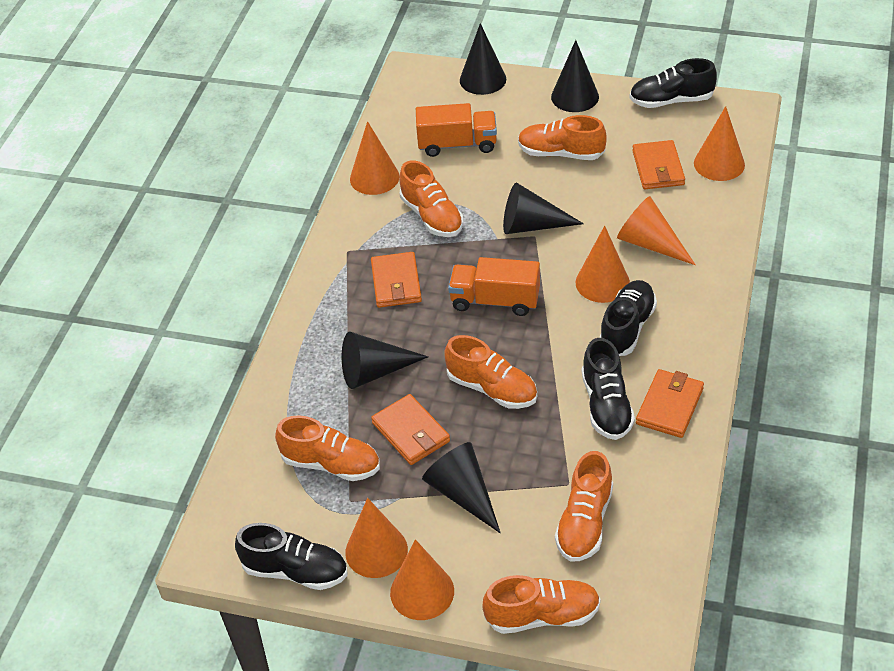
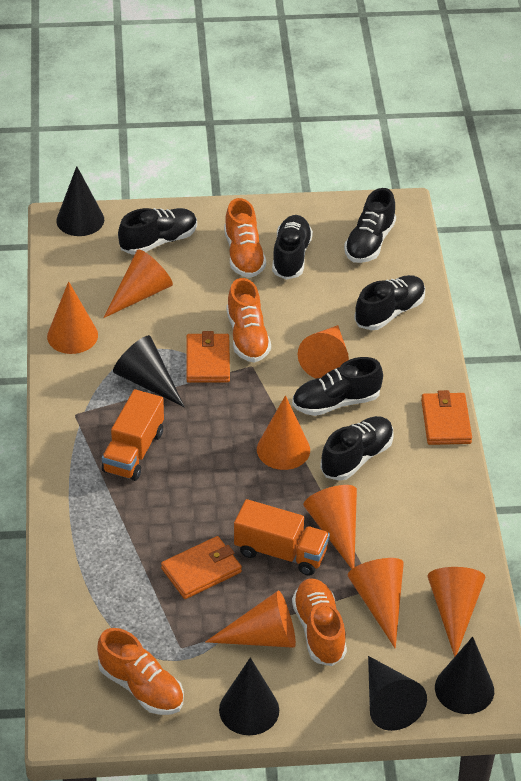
black shoe: [235,523,348,590] [581,338,635,440] [599,280,657,356] [629,58,717,108] = 4 -> [118,208,197,255] [272,215,313,280] [292,357,383,416] [320,416,394,481] [344,188,396,263] [354,275,425,330] = 6
orange cone: [345,498,408,578] [350,121,400,195] [390,539,454,620] [576,226,630,303] [617,196,696,265] [694,106,745,181] = 6 -> [47,281,98,354] [104,249,173,318] [205,590,296,648] [257,395,310,470] [298,325,349,379] [303,485,357,569] [348,558,404,649] [427,567,486,657] = 8
orange shoe: [275,416,380,481] [400,161,463,237] [444,335,537,409] [483,575,601,634] [518,115,607,160] [555,451,613,562] = 6 -> [97,628,184,715] [224,198,266,278] [227,278,271,363] [292,579,347,666] = 4
orange wallet: [371,252,422,308] [371,394,450,465] [632,140,685,189] [636,369,704,438] = 4 -> [161,536,242,599] [186,331,230,383] [421,390,472,445] = 3

